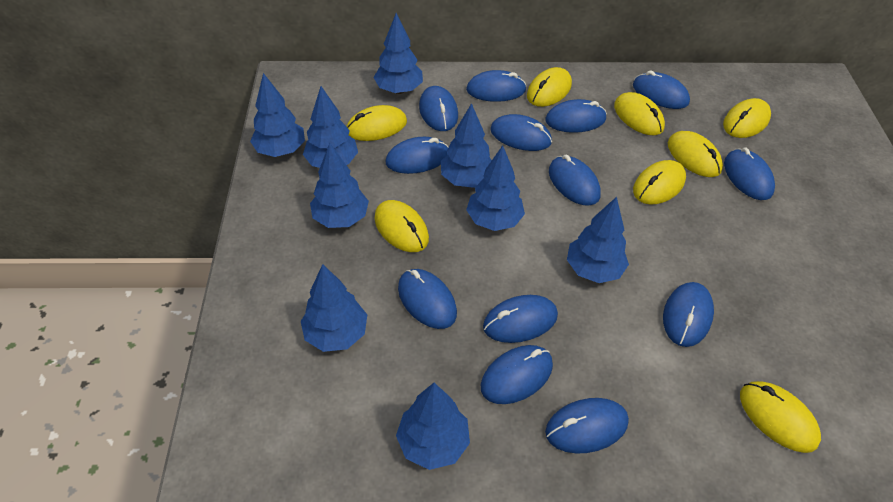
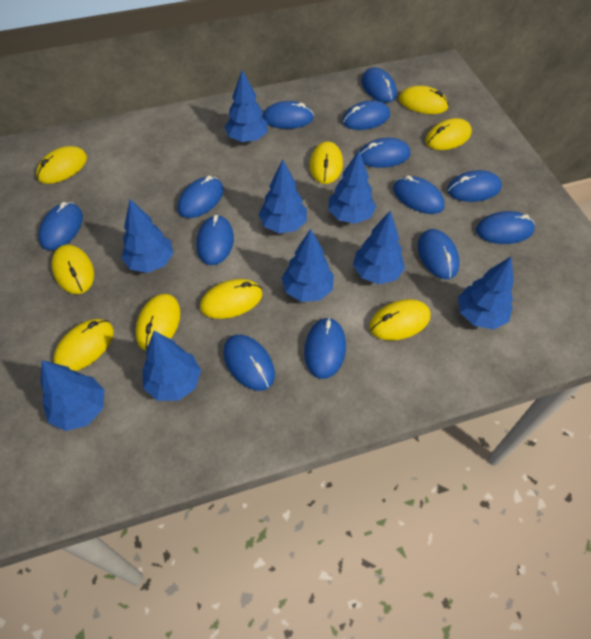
yellow mouse: [346,105,407,141] [374,200,429,252] [527,67,572,107] [614,92,665,135] [633,160,686,205] [668,131,723,177] [723,98,771,138] [740,381,821,453] = 8 -> [36,146,87,184] [52,245,94,294] [53,319,114,371] [136,294,180,351] [200,279,262,319] [310,141,343,184] [369,299,431,340] [399,86,449,114] [425,118,472,150] = 9

